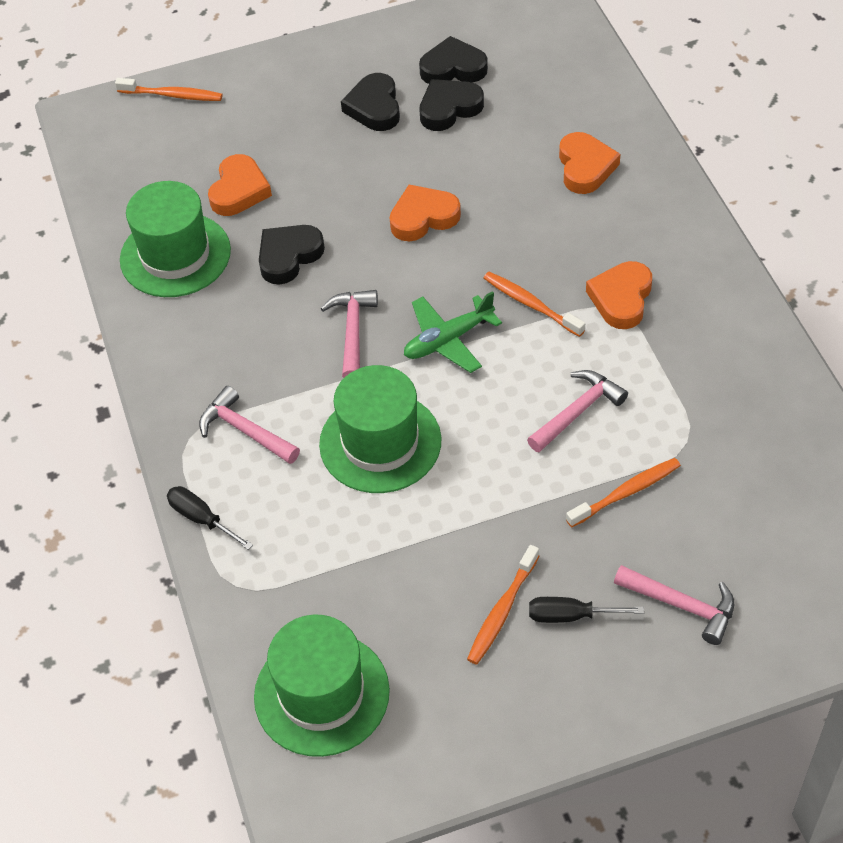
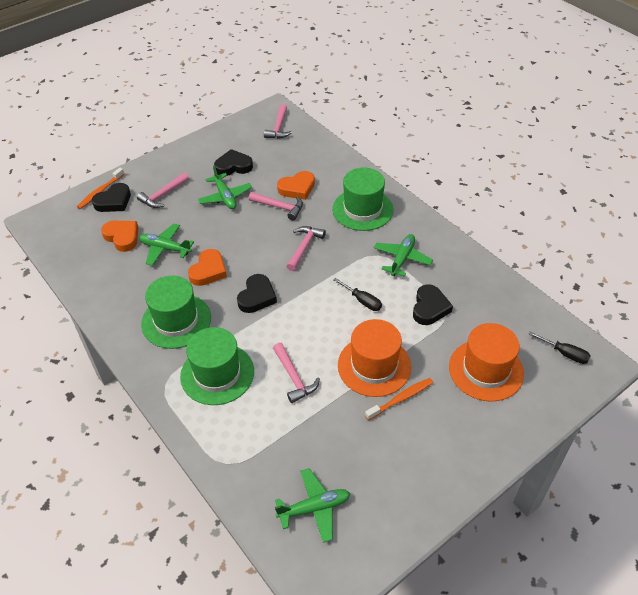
green plane: [404,291,502,373] = 1 -> [139,224,194,266] [198,166,252,209] [275,468,350,543] [374,234,433,277] = 4
orange hat: none = 0 -> [338,319,411,397] [449,323,524,402] = 2
orange heart: [208,154,272,216] [389,185,461,241] [559,132,620,194] [586,261,652,329] = 4 -> [101,221,138,252] [188,249,227,286] [277,171,315,200] = 3
orange toothbrush: [115,78,222,101] [467,545,539,665] [484,272,585,337] [566,458,681,527] = 4 -> [77,168,124,209] [365,378,433,420] = 2
pink hammer: [199,386,300,464] [320,290,378,378] [527,370,628,452] [614,565,734,645] = 4 -> [137,172,189,208] [249,192,303,221] [264,104,292,139] [273,343,320,403] [287,226,326,271] = 5

